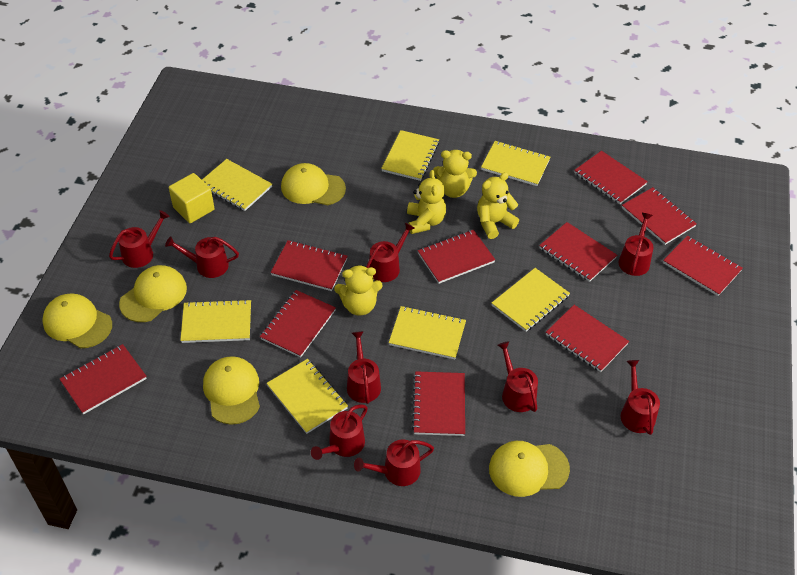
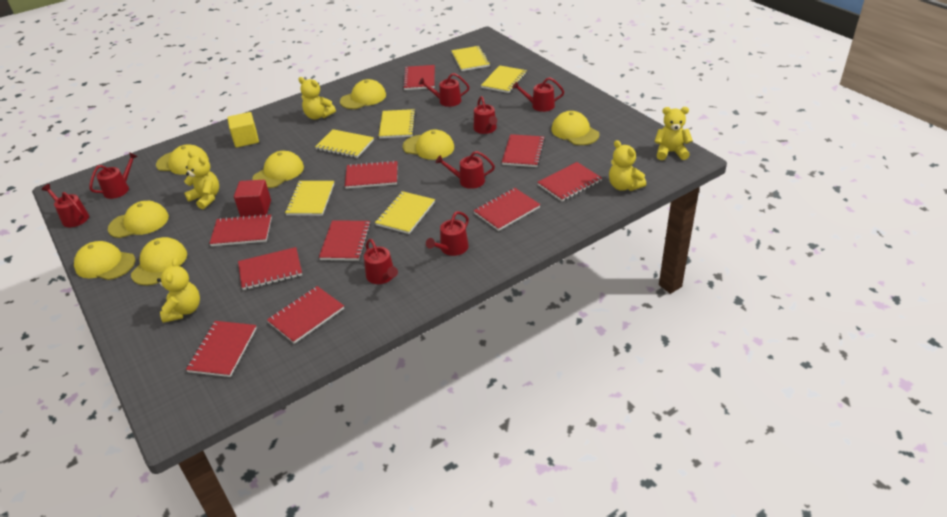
red cube: none = 0 -> [234,180,271,217] = 1
red watering can: [109,210,170,268] [165,236,239,278] [311,405,368,460] [347,331,381,404] [354,440,434,486] [366,222,415,282] [498,341,538,412] [618,213,653,276] [621,360,660,435] = 9 -> [41,184,89,227] [89,152,138,199] [364,239,398,284] [419,73,469,107] [426,211,469,256] [436,151,495,189] [474,96,497,134] [512,77,564,112] = 8
yellow cap: [42,294,112,348] [119,265,187,322] [203,356,260,425] [281,163,346,205] [489,441,570,497] = 5 -> [74,241,135,280] [108,201,169,238] [131,237,187,285] [156,144,209,175] [253,151,304,188] [340,79,386,109] [403,129,454,160] [552,111,600,145] = 8
yellow notebook: [180,299,251,343] [202,159,272,211] [266,359,348,434] [381,130,439,181] [389,306,466,360] [481,141,550,186] [492,268,570,332] = 7 -> [285,181,334,216] [315,129,374,158] [375,191,435,234] [379,109,416,138] [451,46,490,71] [481,65,527,93] = 6
yellow teddy bear: [334,265,382,315] [407,170,446,234] [433,150,477,198] [477,172,519,239] = 4 -> [157,258,200,323] [184,151,219,209] [298,77,336,119] [609,140,646,191] [654,107,693,160] = 5

